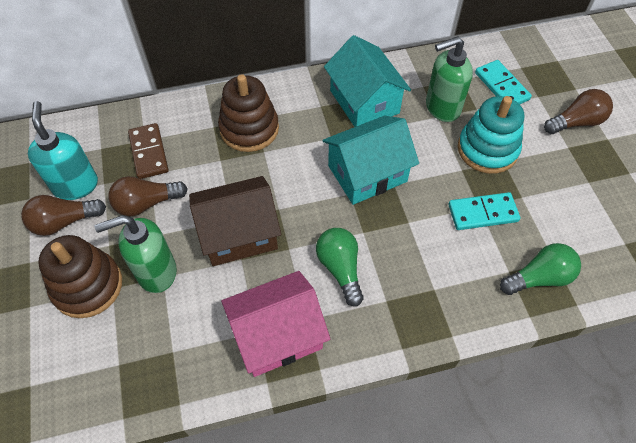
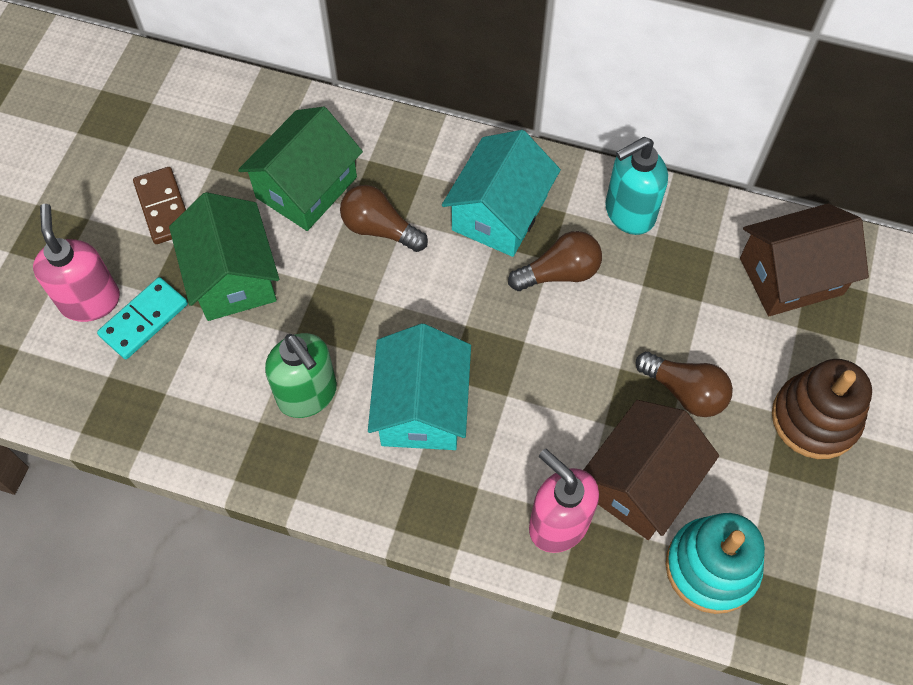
brown house: [189,176,281,266] = 1 -> [584,400,719,540] [740,203,869,316] = 2
brown stacking toy: [38,235,122,318] [218,74,279,152] = 2 -> [772,359,872,459] = 1
green house: none = 0 -> [169,192,279,321] [238,107,363,231] = 2
green light bulb: [316,228,364,307] [500,243,581,295] = 2 -> none = 0
green soap dispenser: [94,215,177,293] [426,36,473,122] = 2 -> [265,333,337,418] = 1
pink house: [221,271,330,377] = 1 -> none = 0
pink soap dispenser: none = 0 -> [33,204,120,322] [529,449,599,553] = 2
turquoise domino: [448,192,520,230] [475,60,532,104] = 2 -> [97,277,188,359] = 1

